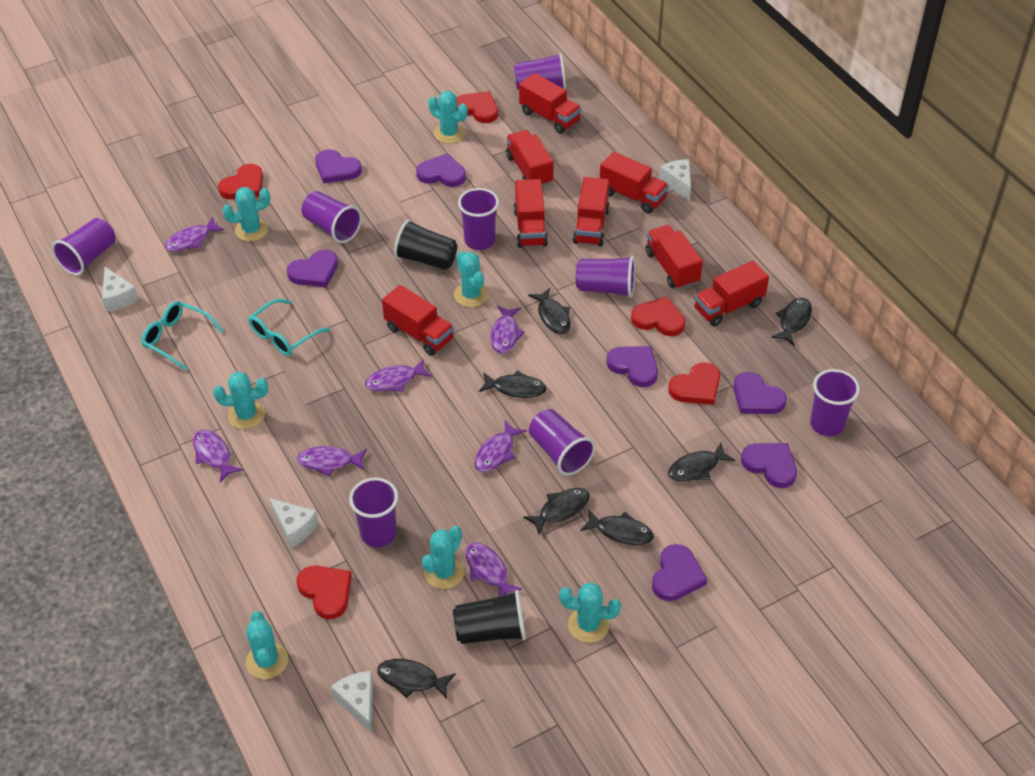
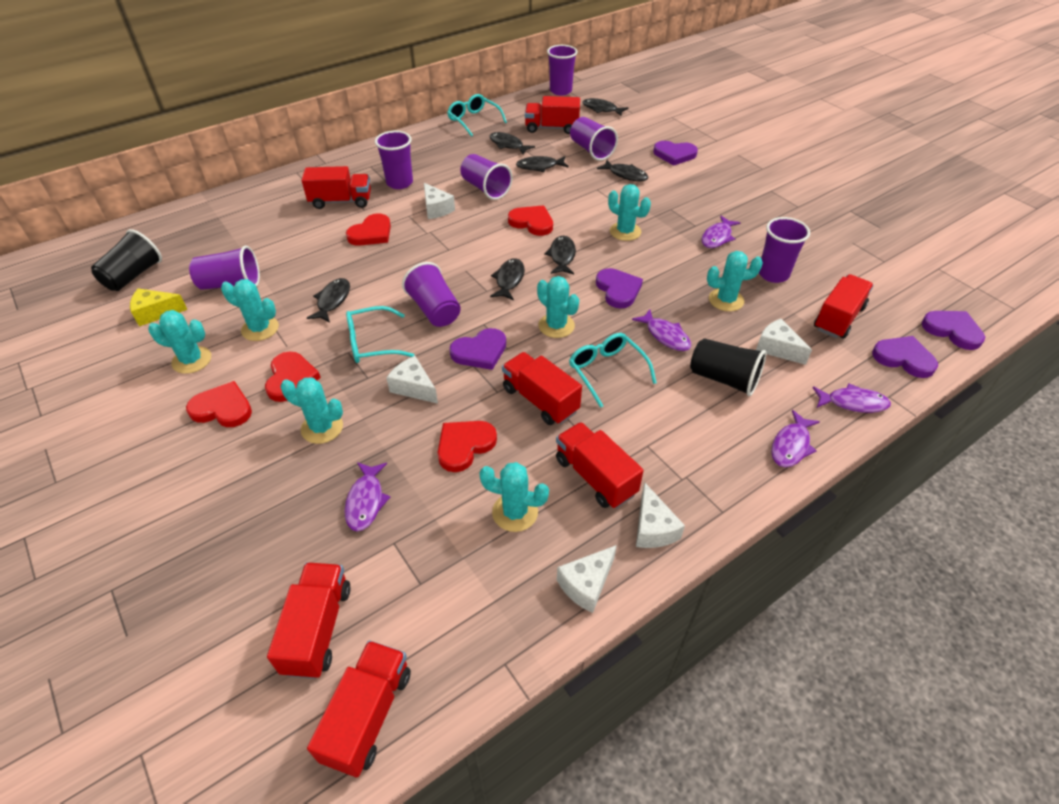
purple cup: [52,218,115,276] [302,191,362,243] [349,478,398,547] [458,188,499,250] [514,53,566,89] [529,409,595,476] [576,256,635,298] [810,369,860,436] = 8 -> [189,246,260,290] [375,131,413,189] [402,262,461,327] [460,154,513,200] [547,45,578,95] [570,117,618,161] [759,217,810,283] = 7
purple fish: [165,217,224,252] [193,430,243,482] [297,446,367,476] [365,359,432,392] [465,542,522,596] [474,421,527,472] [490,306,525,354] = 7 -> [344,462,390,531] [632,309,691,351] [702,216,741,248] [771,410,820,467] [812,383,891,413] = 5
purple heart: [287,250,338,287] [315,149,362,183] [416,153,466,187] [607,346,658,387] [652,544,707,601] [733,372,787,414] [741,443,797,488] = 7 -> [450,328,506,370] [596,268,643,308] [653,141,698,166] [872,336,938,378] [922,311,985,350] = 5
red truck: [382,285,454,356] [506,130,554,187] [514,179,548,248] [519,73,581,134] [573,177,610,246] [600,152,669,214] [645,225,703,289] [694,261,769,327] = 8 -> [267,562,351,679] [302,166,371,209] [307,640,411,777] [502,352,582,425] [525,96,580,134] [556,422,644,509] [814,274,874,339] = 7
turquoise glasses: [141,301,223,370] [248,299,330,356] = 2 -> [346,306,414,363] [447,94,507,137] [569,333,657,408] = 3
white cheese: [102,267,139,312] [269,498,319,548] [331,671,373,732] [659,159,691,201] = 4 -> [386,356,438,404] [424,183,455,219] [557,545,617,613] [636,482,685,548] [756,319,812,365] = 5
yellow cheese: none = 0 -> [130,288,188,326] = 1

